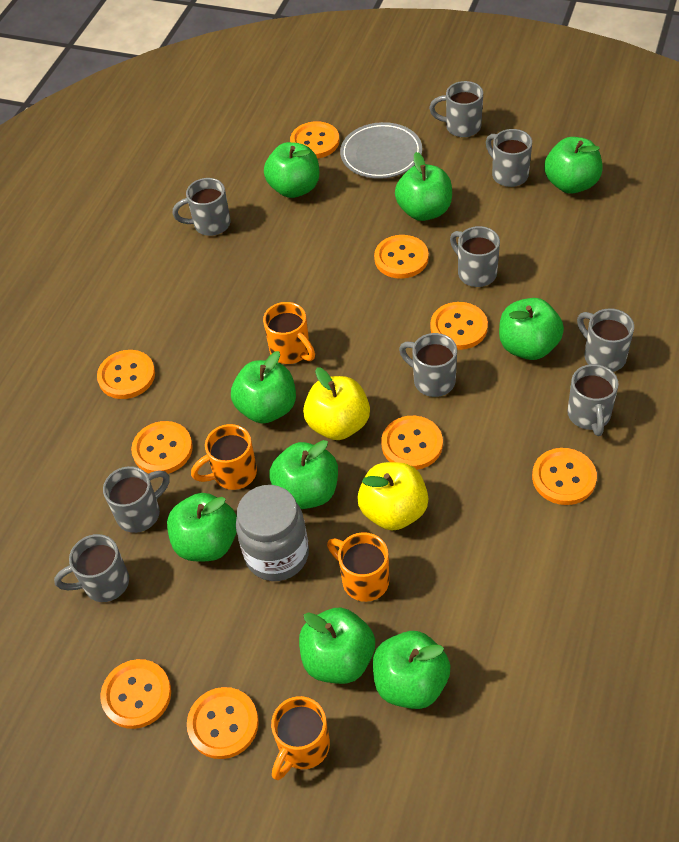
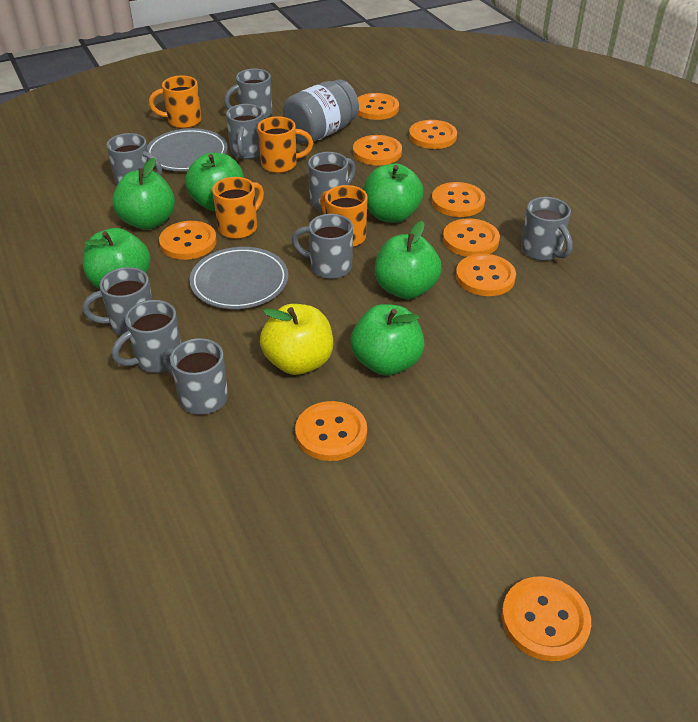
green apple: [167,493,237,561] [231,351,296,424] [264,142,319,198] [269,440,338,509] [299,608,375,684] [373,631,450,709] [395,152,452,221] [499,298,564,360] [544,137,602,194] = 9 -> [83,228,151,289] [112,158,175,230] [185,153,244,211] [351,304,425,376] [364,163,423,223] [375,221,442,299] = 6
grey plate: [340,122,422,179] = 1 -> [147,128,228,171] [190,247,288,309] = 2
yellow apple: [303,367,370,440] [357,462,429,531] = 2 -> [260,304,333,375] = 1

